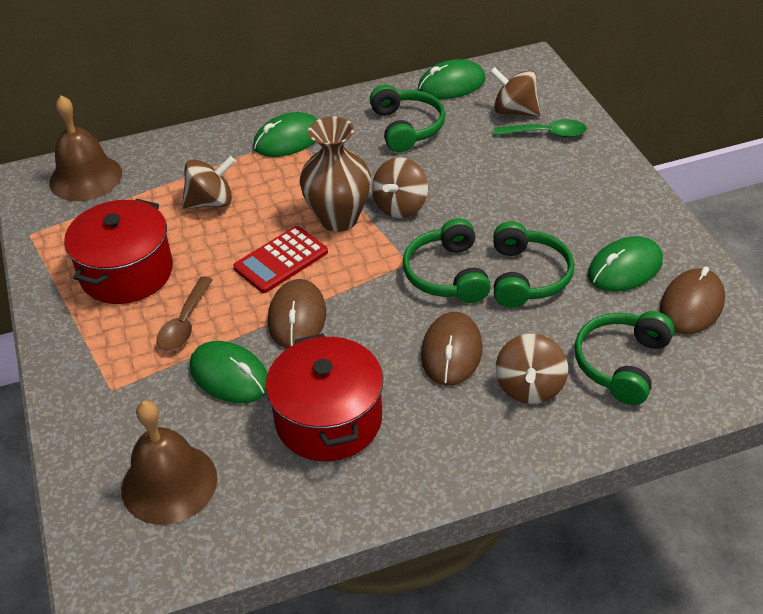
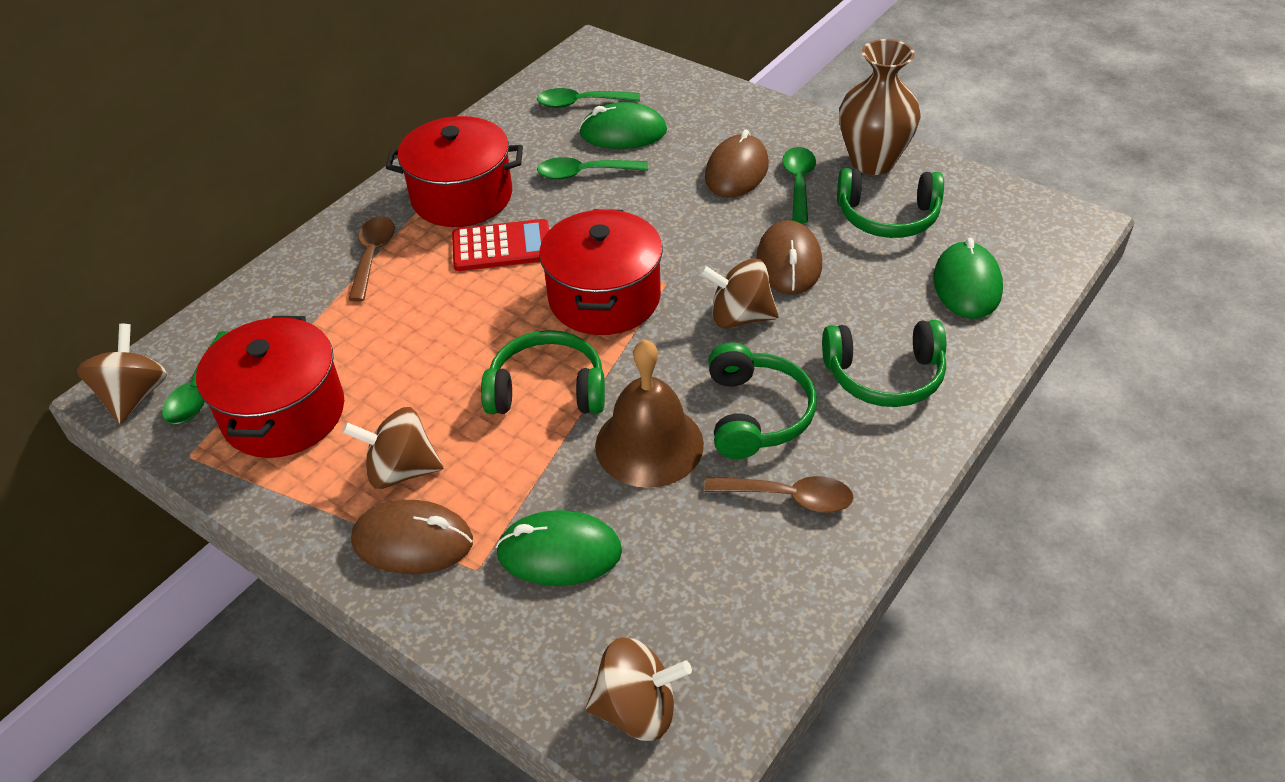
brown bell: [49,95,122,201] [121,401,217,525] = 2 -> [595,339,704,488] = 1
brown spoon: [157,277,213,351] = 1 -> [348,216,395,302] [704,476,854,513] = 2
green mouse: [190,341,268,404] [253,112,318,157] [418,59,485,99] [588,236,663,292] = 4 -> [496,510,622,586] [579,102,667,149] [933,238,1003,319] = 3
green spoon: [494,119,587,138] = 1 -> [162,331,228,424] [537,88,640,108] [537,157,648,179] [782,147,816,223] = 4
red pot: [64,199,173,304] [265,333,383,461] = 2 -> [196,316,344,458] [386,116,523,227] [539,209,663,335] = 3

